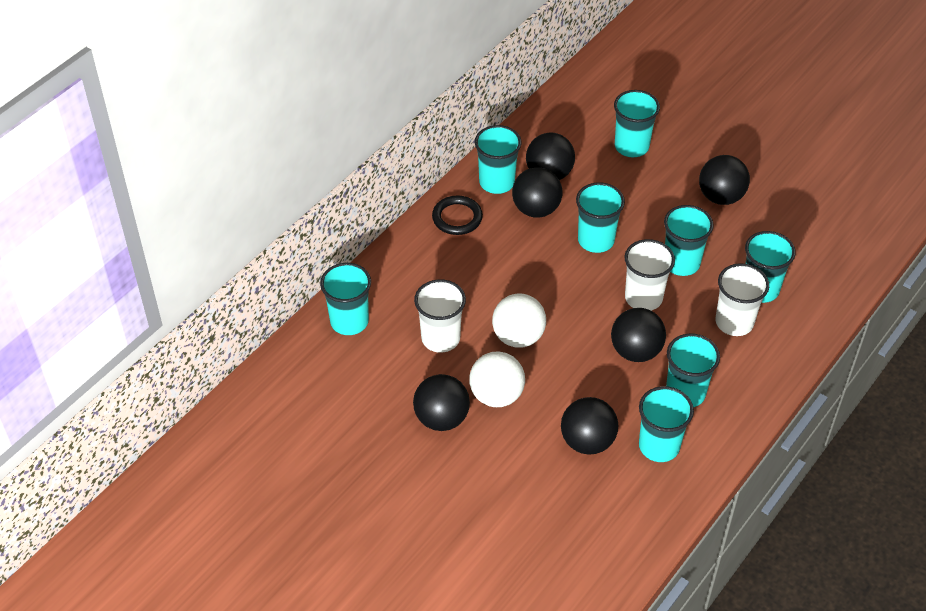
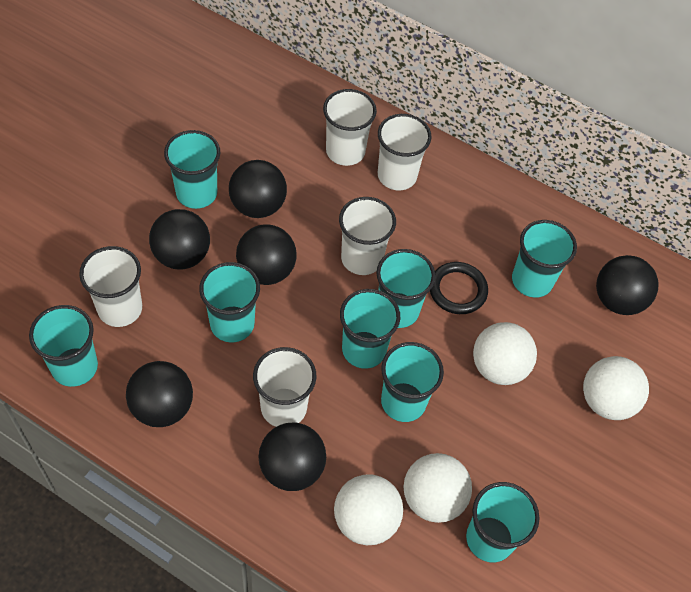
white ball: [469,351,525,407] [492,294,546,348] = 2 -> [334,474,403,545] [404,453,472,523] [473,322,537,385] [583,356,649,420] = 4
white cup: [414,279,466,353] [624,239,675,311] [716,263,769,336] = 3 -> [79,246,142,327] [253,347,317,427] [323,89,377,166] [339,197,396,275] [378,114,432,190] = 5

